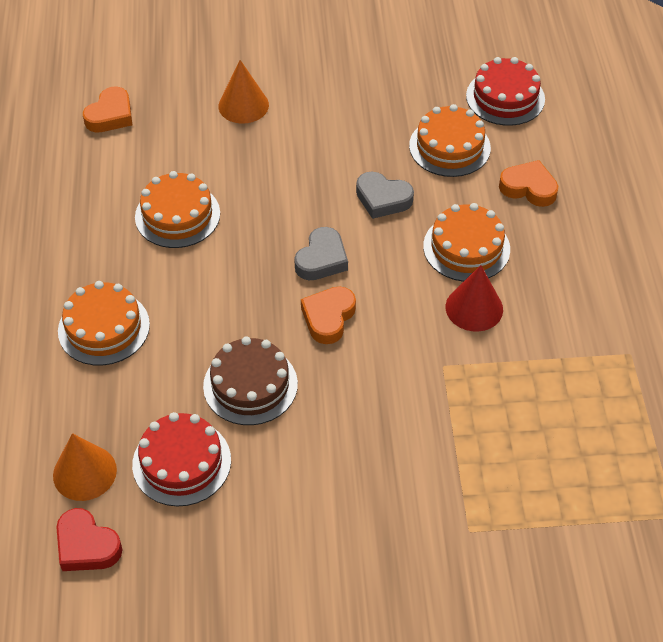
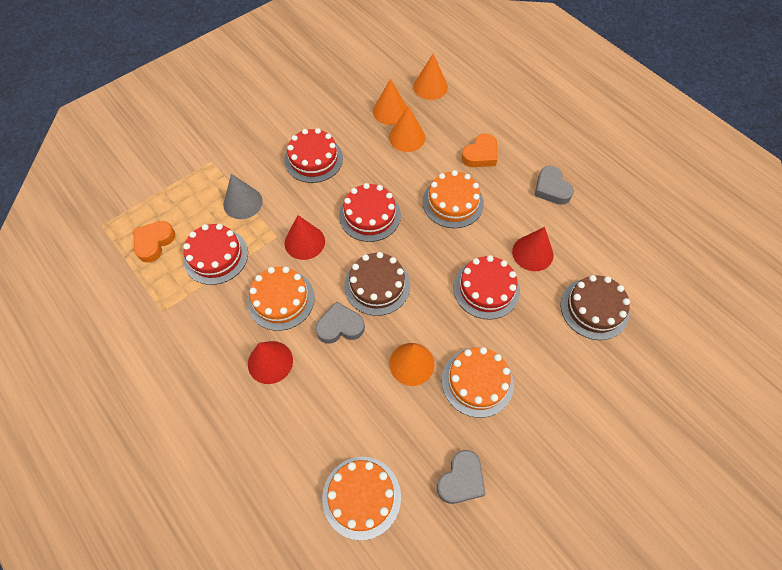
brown cake: [203,336,298,425] = 1 -> [344,252,410,316] [561,275,630,340] = 2
grey cone: none = 0 -> [223,174,263,219] = 1
grey heart: [294,227,348,280] [356,171,414,219] = 2 -> [316,301,365,344] [437,450,486,504] [534,166,574,205] = 3
orange cone: [53,433,117,501] [218,60,269,124] = 2 -> [373,78,407,125] [389,106,425,152] [389,343,434,386] [413,53,448,100] = 4
orange heart: [83,87,132,132] [301,286,356,344] [499,160,558,207] = 3 -> [133,221,175,263] [461,133,497,167] = 2
red cake: [132,412,231,506] [466,57,545,126] = 2 -> [183,224,248,285] [284,128,343,183] [339,183,401,242] [454,255,520,320] = 4
red cone: [446,265,503,332] = 1 -> [248,341,293,384] [285,215,325,260] [512,227,553,271] = 3
red heart: [56,508,123,571] = 1 -> none = 0

